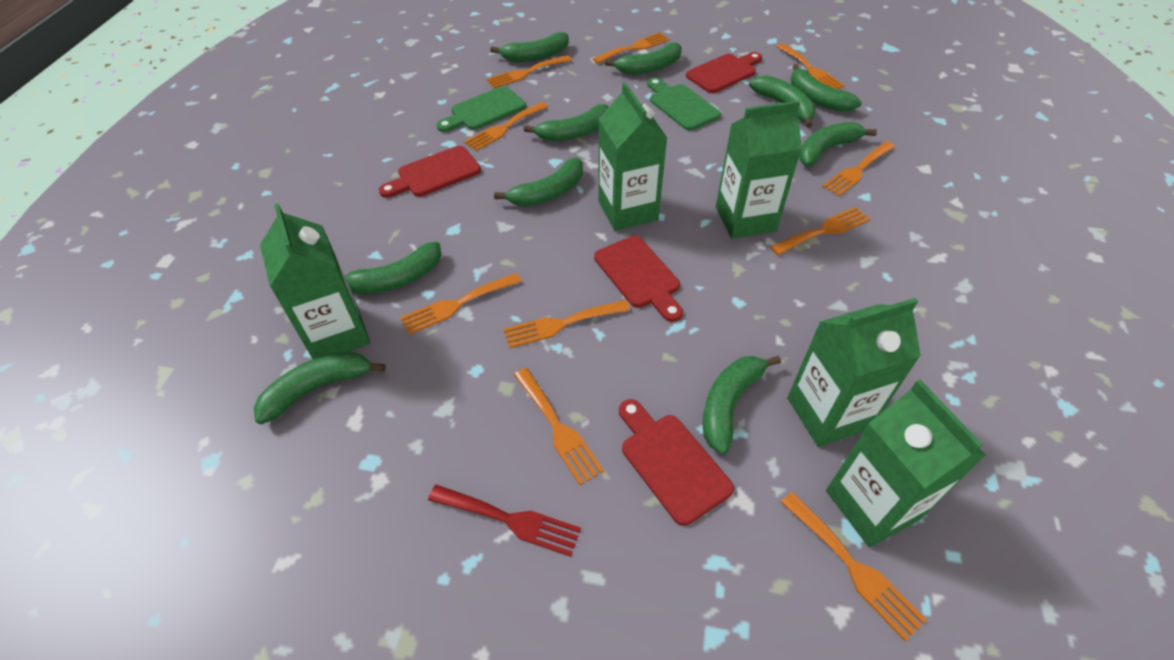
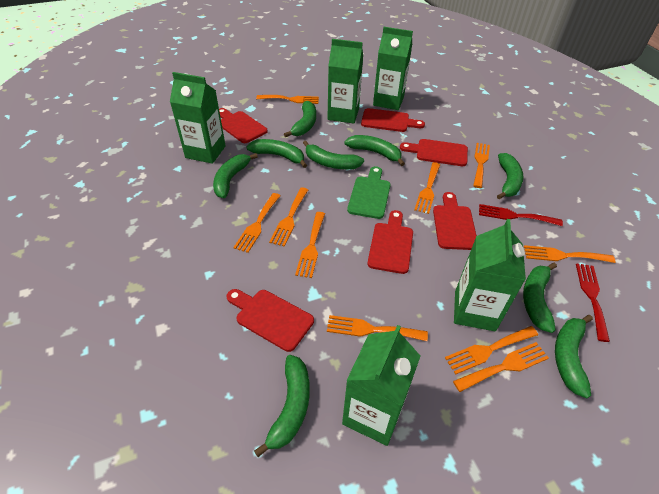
green banana: [254,351,386,424] [345,242,441,294] [490,32,569,62] [494,157,583,206] [524,104,609,141] [605,42,682,74] [703,356,781,455] [749,75,816,128] [791,64,862,112] [799,122,877,166] = 10 -> [213,153,258,198] [247,139,307,168] [254,355,310,457] [284,101,316,137] [303,141,364,169] [344,135,405,166] [497,153,524,199] [523,262,557,333] [555,315,593,399] = 9
green cutting board: [437,86,526,132] [647,78,721,131] = 2 -> [347,166,391,219] = 1
red cutting board: [379,146,481,198] [594,236,683,322] [619,399,734,526] [686,52,762,93] = 4 -> [219,108,268,143] [226,289,314,352] [361,108,425,132] [368,210,413,274] [400,139,468,166] [433,192,477,250] = 6
red fork: [428,484,581,557] = 1 -> [479,204,563,226] [576,263,610,342] = 2

